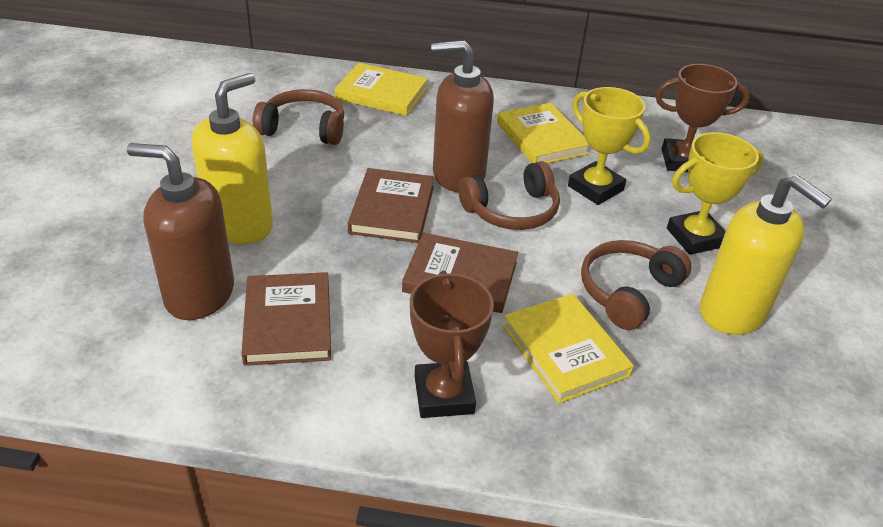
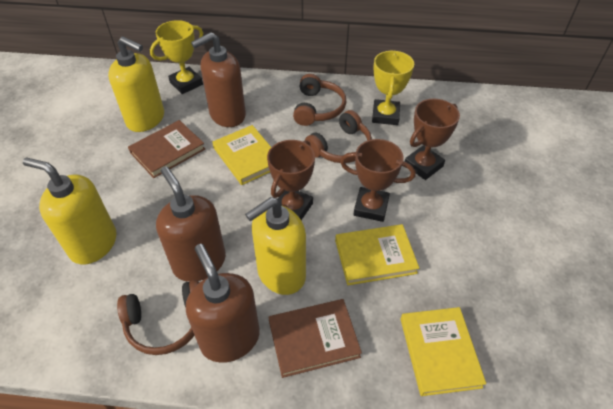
brown book: [241,272,331,366] [348,168,434,243] [402,233,518,313] = 3 -> [128,120,205,178] [268,299,362,378] = 2
brown soap dispenser: [127,143,234,320] [431,40,494,192] = 2 -> [156,166,226,282] [186,244,260,363] [191,32,246,127] = 3
brown trophy: [410,271,494,418] [655,64,750,172] = 2 -> [267,140,315,220] [340,139,416,222] [405,99,460,180] = 3
yellow soap dispenser: [192,73,273,244] [700,175,832,335] = 2 -> [23,157,116,264] [108,36,164,132] [245,197,306,295] = 3

